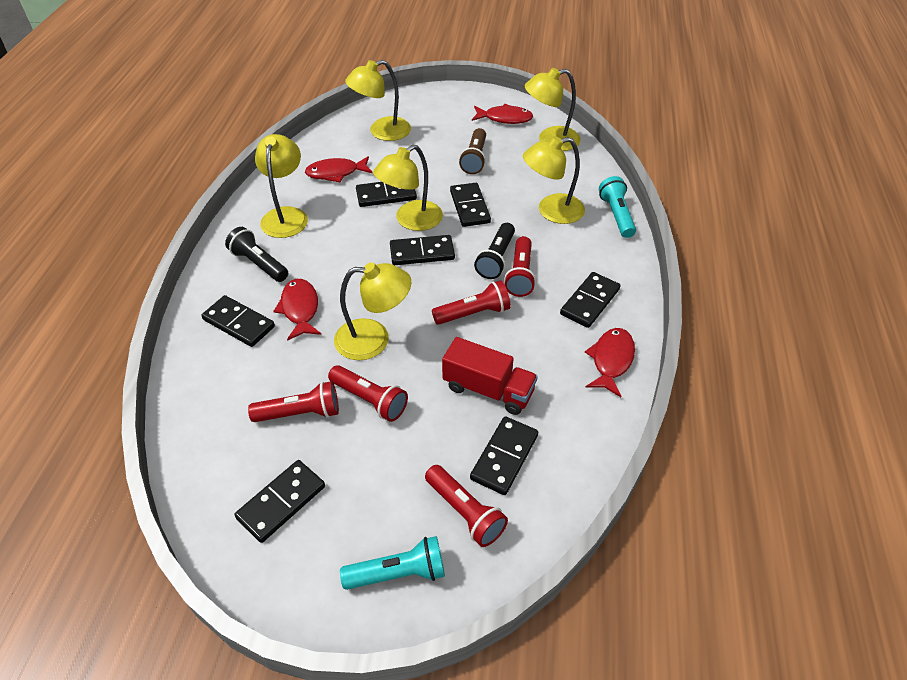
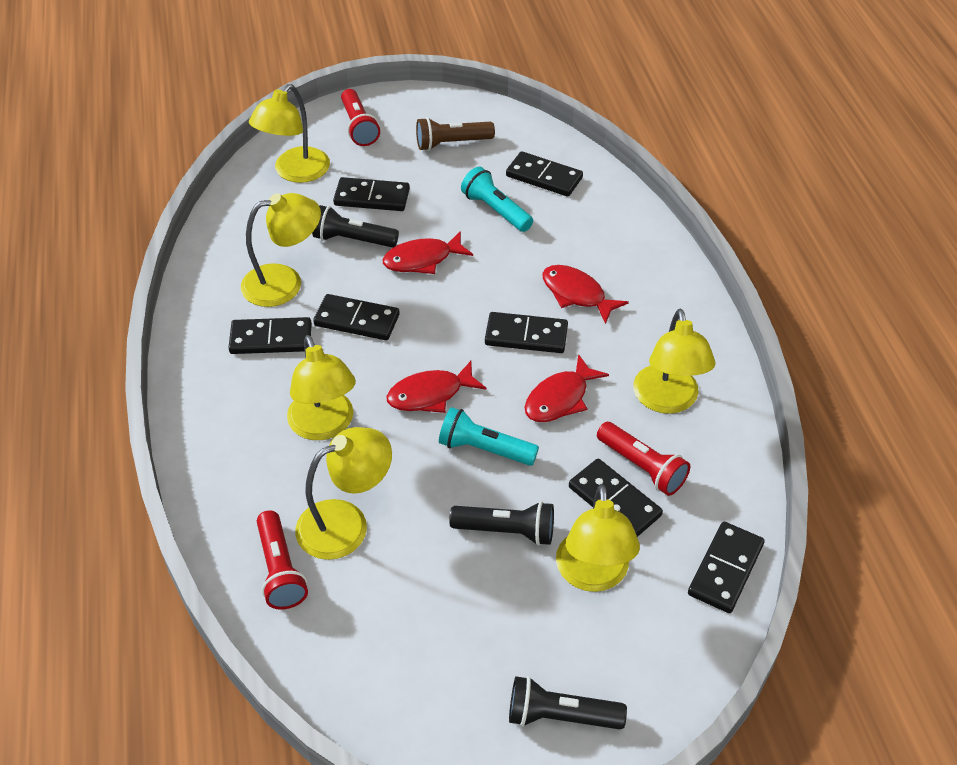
black flashlight: [225,227,288,282] [474,223,515,279] = 2 -> [312,205,399,248] [449,501,554,546] [509,676,627,729] = 3
red flashlight: [248,381,339,422] [328,365,408,422] [425,465,508,547] [432,280,511,325] [504,236,536,297] = 5 -> [257,510,308,610] [341,89,380,146] [597,422,690,496] = 3
red truck: [442,337,538,415] = 1 -> none = 0

